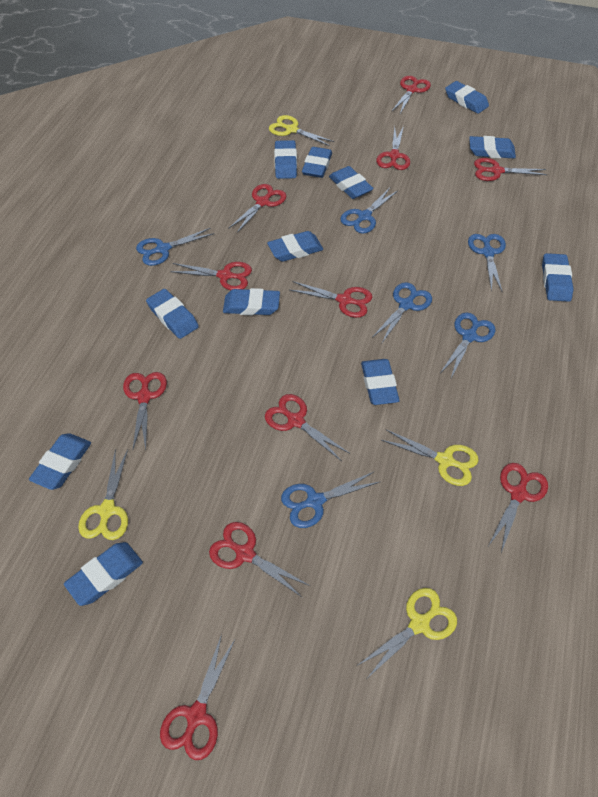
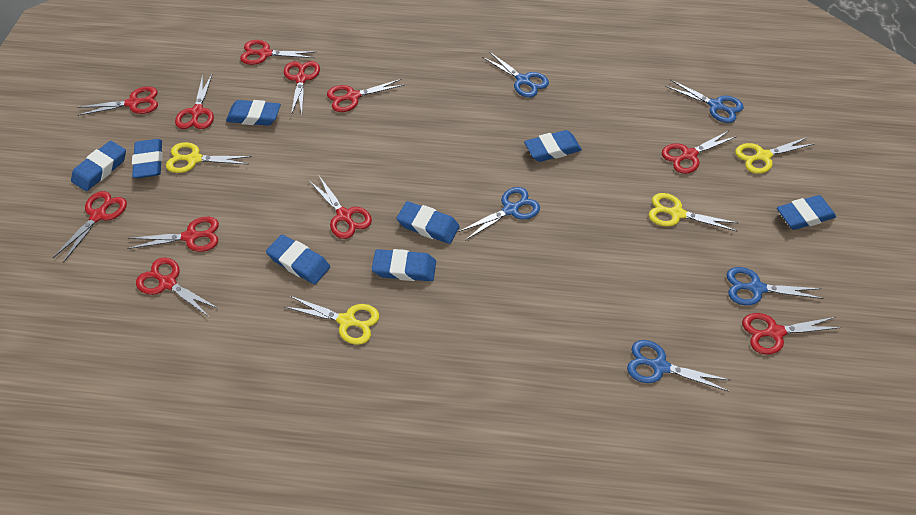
blue eraser: [29,433,91,490] [64,542,143,606] [146,289,199,339] [223,288,280,315] [267,231,323,262] [274,140,297,179] [302,147,332,178] [329,166,374,199] [361,359,400,405] [445,81,489,114] [469,136,516,158] [542,253,573,302] = 12 -> [71,141,126,191] [132,139,163,178] [226,100,281,126] [266,234,330,284] [372,249,436,281] [396,201,460,244] [524,130,582,162] [777,195,836,230] = 8
blue scissors: [136,228,215,266] [281,471,379,528] [340,188,399,234] [372,282,432,343] [440,313,495,378] [468,234,506,292] = 6 -> [458,187,540,240] [482,52,549,97] [627,340,729,392] [665,79,743,123] [727,267,824,305] = 5

